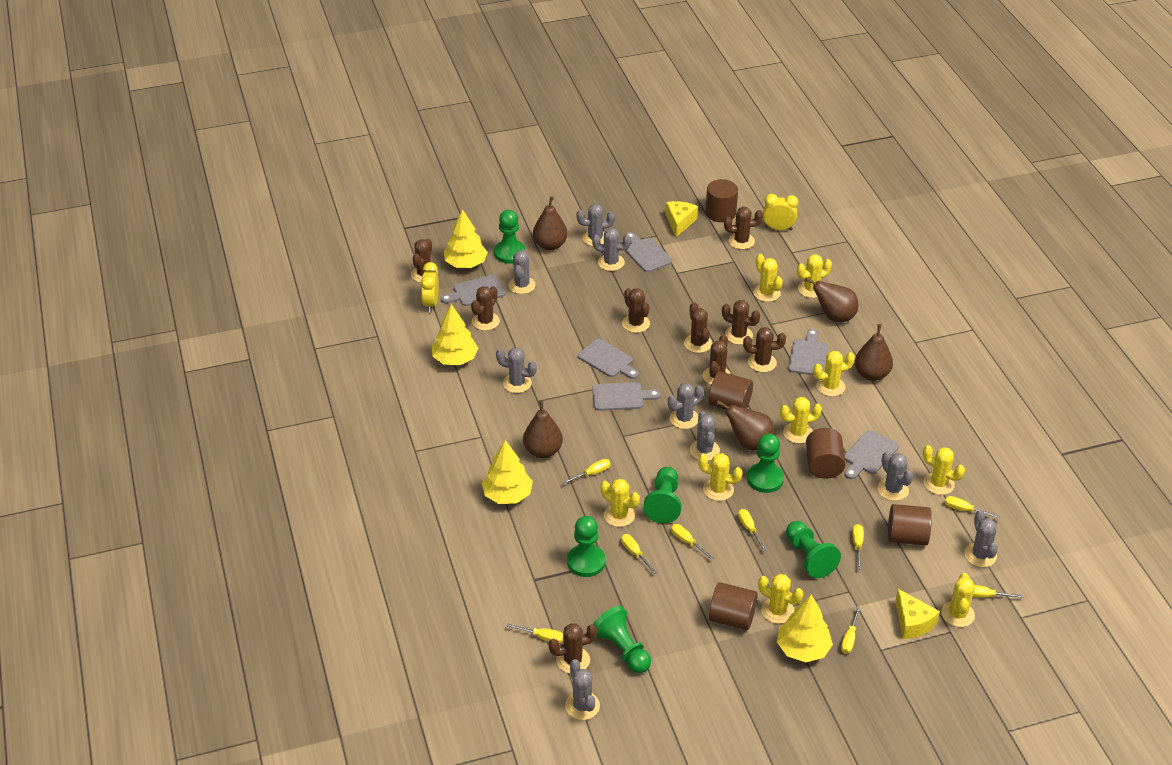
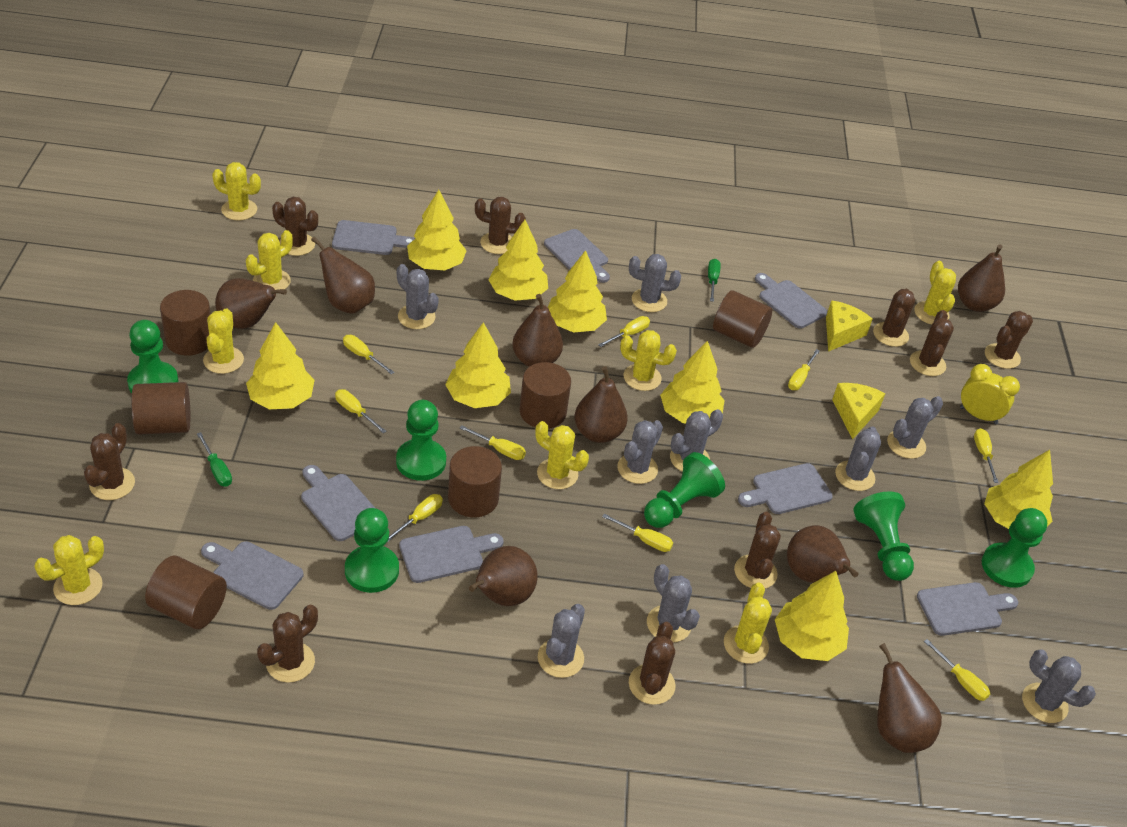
brown cylinder: [706,179,738,222] [709,371,753,409] [709,582,758,630] [806,428,846,479] [888,504,932,545] = 5 -> [131,382,190,435] [145,556,227,629] [160,290,211,355] [448,446,502,517] [520,362,571,429] [713,290,772,348] = 6
brown pear: [523,400,563,458] [533,196,568,250] [717,401,775,450] [805,278,858,322] [855,324,893,381] = 5 -> [215,278,287,329] [311,236,375,314] [469,546,538,606] [512,294,563,367] [575,366,628,443] [787,525,859,583] [877,643,942,753] [958,244,1005,312] = 8
green screwdriver: none = 0 -> [197,432,232,487] [708,259,721,302] = 2
grey cutting board: [441,275,505,306] [578,339,639,379] [592,382,661,411] [625,232,672,272] [788,329,828,376] [844,430,899,479] = 6 -> [201,541,303,610] [301,465,375,541] [332,220,415,255] [399,526,504,583] [544,229,610,283] [738,463,833,514] [755,273,827,329] [917,582,1018,636] = 8
yellow cactus: [600,479,640,527] [698,453,743,501] [753,254,783,302] [758,574,803,624] [780,397,822,444] [797,254,832,298] [813,351,855,397] [923,445,965,495] [941,573,975,627] = 9 -> [34,535,104,605] [203,309,244,374] [212,162,261,220] [246,230,293,290] [535,421,589,489] [620,330,677,391] [724,583,772,664] [914,261,956,325] = 8
yellow clock: [420,262,439,312] [763,194,798,230] = 2 -> [960,364,1020,424] = 1
yellow tree: [432,304,478,365] [444,209,488,268] [482,440,533,504] [777,594,833,662] = 4 -> [246,322,315,409] [407,190,467,270] [445,322,511,408] [488,220,548,301] [548,250,607,332] [660,341,725,423] [775,571,849,661] [984,450,1053,529] = 8

